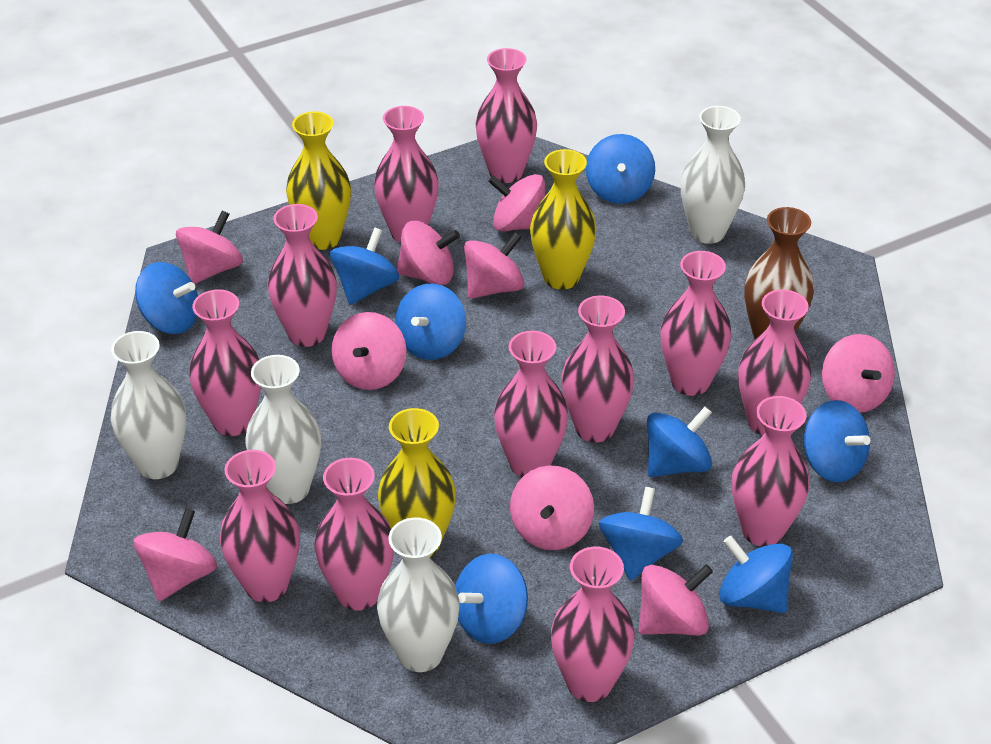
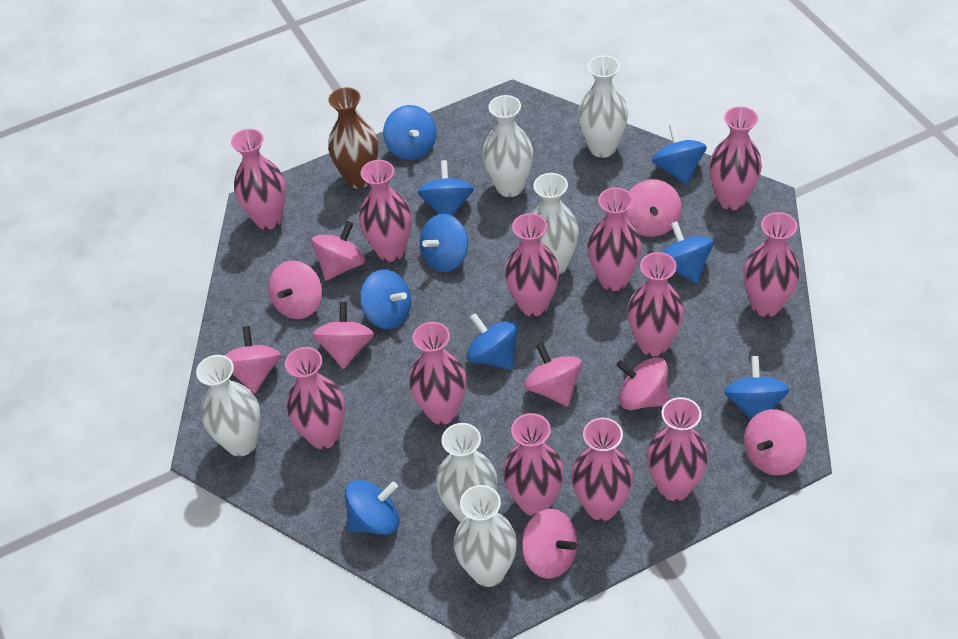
white vase: [111,331,186,479] [245,355,321,504] [377,517,460,672] [681,106,745,244] = 4 -> [196,355,261,456] [436,423,497,522] [454,485,517,587] [482,95,533,197] [532,173,579,275] [578,55,628,158] = 6
yellow vase: [286,112,351,250] [378,408,456,557] [530,149,597,290] = 3 -> none = 0

